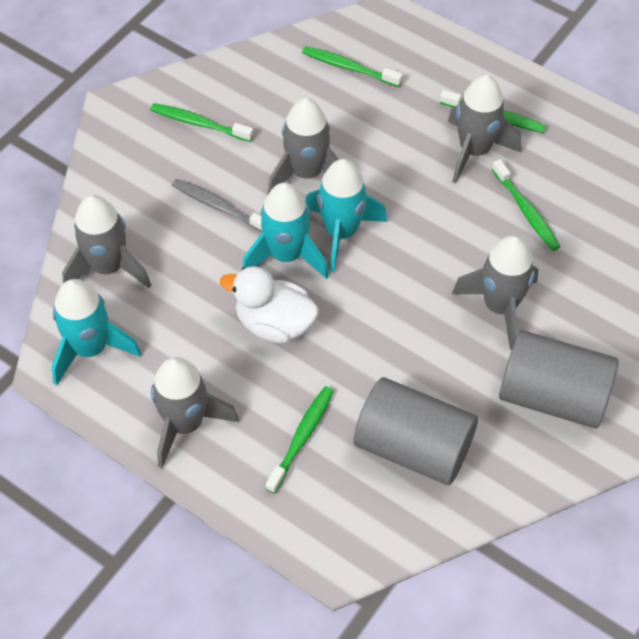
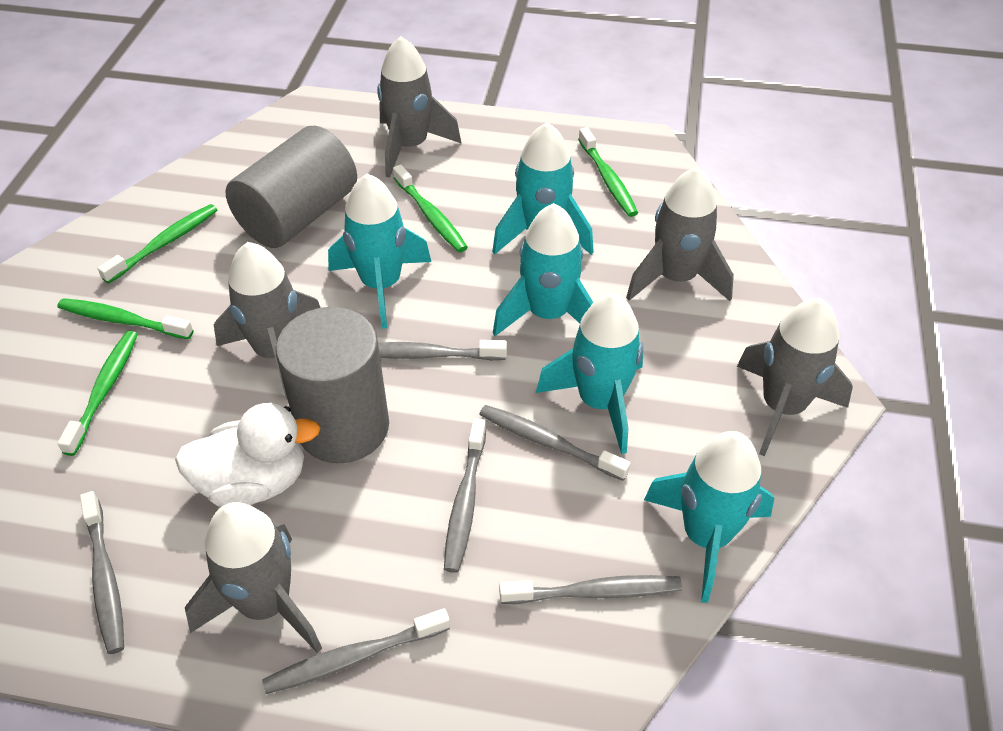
grey toothbrush: [172,179,262,232] = 1 -> [80,491,124,654] [262,608,450,694] [378,340,507,360] [444,418,486,573] [479,405,630,481] [499,575,682,604] = 6
turquoise rocket: [51,279,141,385] [242,182,329,279] [305,159,387,272] = 3 -> [328,174,431,329] [492,122,594,255] [493,203,593,336] [536,293,643,454] [644,431,774,603] = 5

